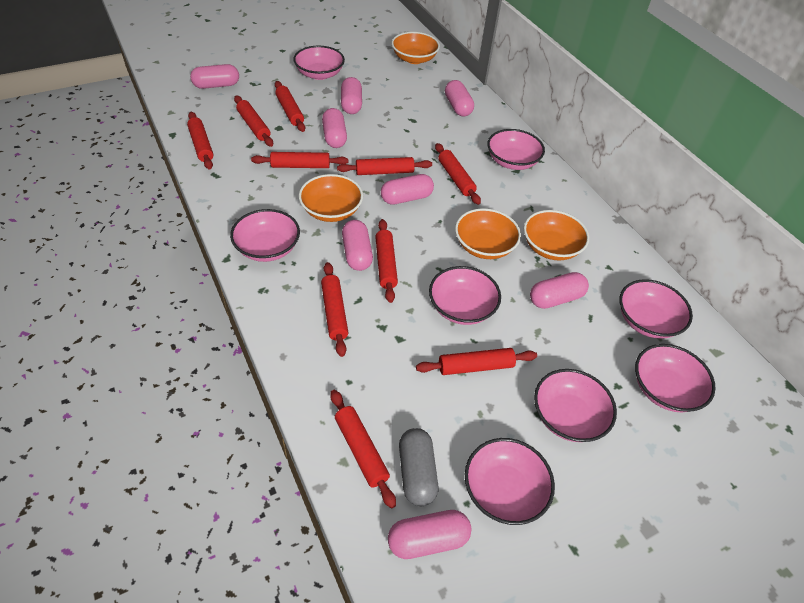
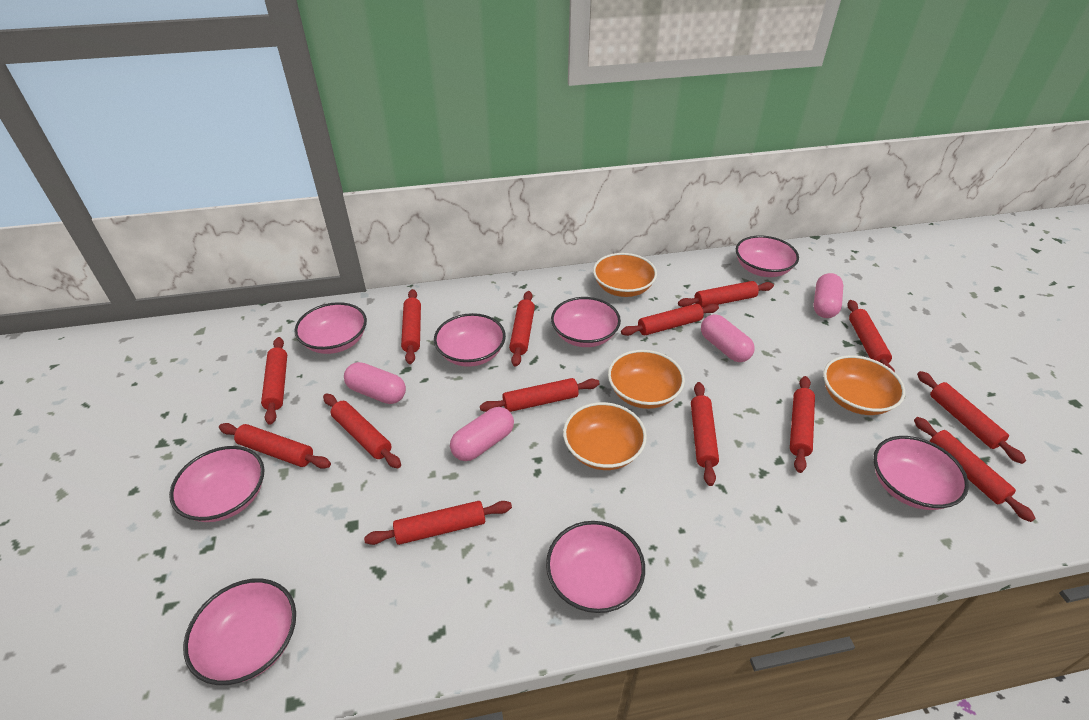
grey capsule: [399,428,438,506] = 1 -> none = 0
pink capsule: [190,64,239,89] [322,108,347,148] [341,77,362,114] [342,220,373,271] [381,174,434,205] [388,510,471,559] [445,80,474,116] [530,272,589,309] = 8 -> [344,362,406,404] [450,407,514,461] [701,314,755,362] [813,273,843,318] = 4
red rolling pin: [187,112,214,170] [234,95,273,147] [251,152,348,168] [275,81,305,132] [321,262,348,357] [330,390,396,509] [337,157,432,175] [375,219,398,303] [416,348,537,375] [435,143,481,205] = 10 -> [219,423,331,469] [261,337,287,425] [323,394,401,469] [364,501,512,545] [401,289,421,364] [480,378,599,412] [509,291,535,367] [621,304,719,336] [678,281,774,308] [691,382,719,486] [790,376,815,473] [847,300,895,372] [914,417,1036,522] [917,371,1026,464] = 14

